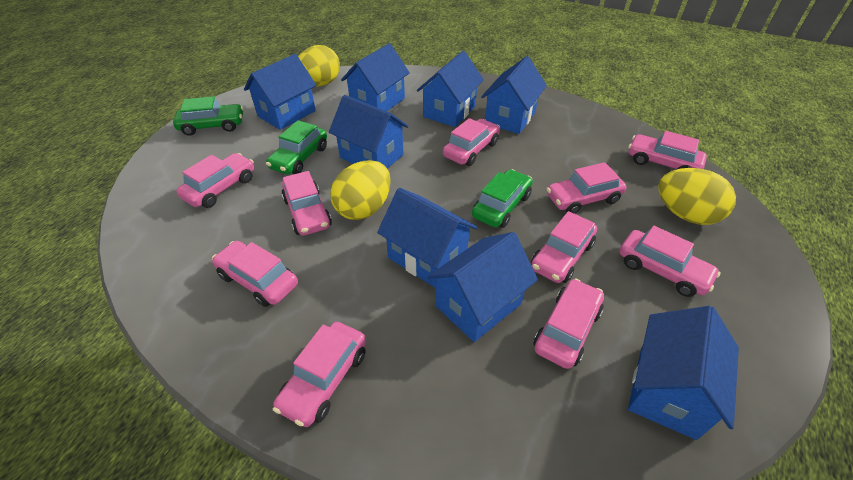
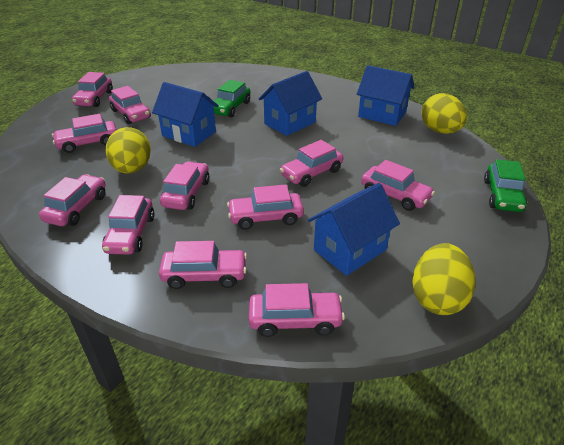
blue house: [244,54,316,130] [329,95,409,168] [341,43,410,111] [377,188,477,288] [417,51,484,127] [427,232,538,342] [481,56,547,134] [628,306,739,440] = 8 -> [152,82,219,147] [259,71,322,136] [308,183,400,276] [357,65,414,126] = 4
green car: [173,96,243,136] [266,120,327,174] [472,169,533,228] = 3 -> [214,80,250,117] [484,159,527,212] = 2
pink car: [176,153,254,208] [212,241,298,307] [273,322,366,427] [282,171,332,236] [443,118,500,166] [531,211,597,283] [534,278,604,369] [547,162,627,214] [619,226,721,297] [628,131,707,169] = 10 -> [39,174,106,226] [52,114,117,153] [72,72,113,107] [102,195,154,255] [109,86,151,124] [159,241,247,289] [160,161,209,210] [227,185,304,230] [249,283,345,337] [280,140,343,187] [361,160,435,211] = 11

